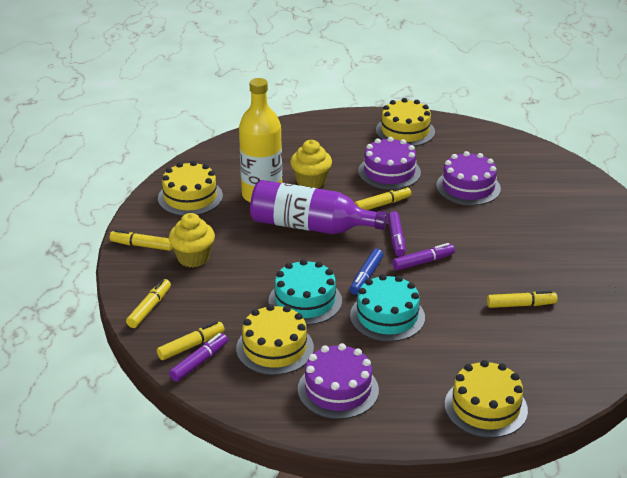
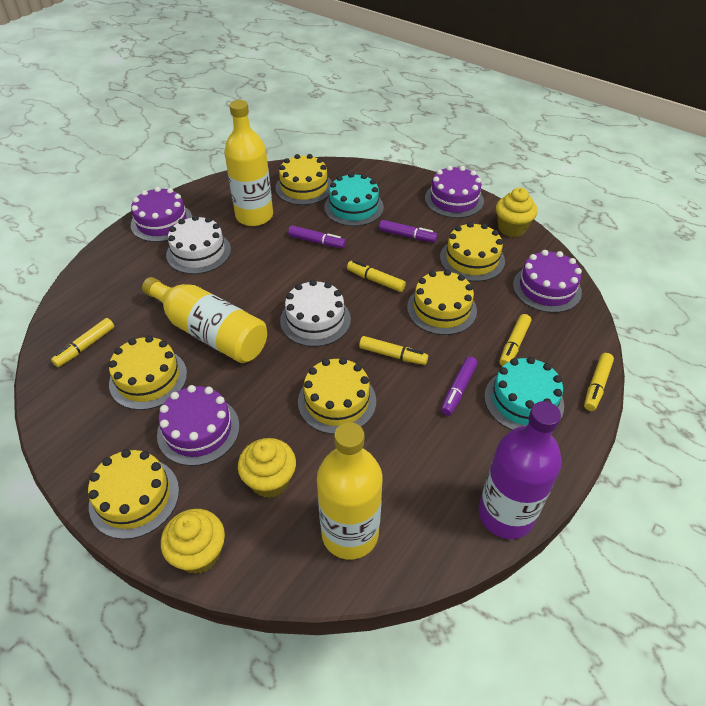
blue marker: [350,249,383,295] = 1 -> none = 0
purple cake: [298,343,379,419] [358,137,421,190] [436,151,501,206] = 3 -> [131,187,193,242] [157,385,240,466] [425,166,484,218] [513,250,582,313] = 4
white cake: none = 0 -> [166,215,231,274] [280,280,351,347] = 2
yellow bottle: [239,78,282,202] = 1 -> [142,277,267,363] [224,100,273,226] [317,422,383,560] = 3
yellow cake: [158,161,223,216] [236,304,314,375] [376,98,435,146] [445,360,528,438] = 4 -> [88,449,179,539] [108,335,187,410] [275,154,332,205] [298,357,376,434] [407,270,477,335] [440,222,505,282] = 6
yellow cupcake: [169,213,215,268] [290,140,332,189] = 2 -> [161,509,225,574] [238,438,296,498] [496,188,537,237] = 3

